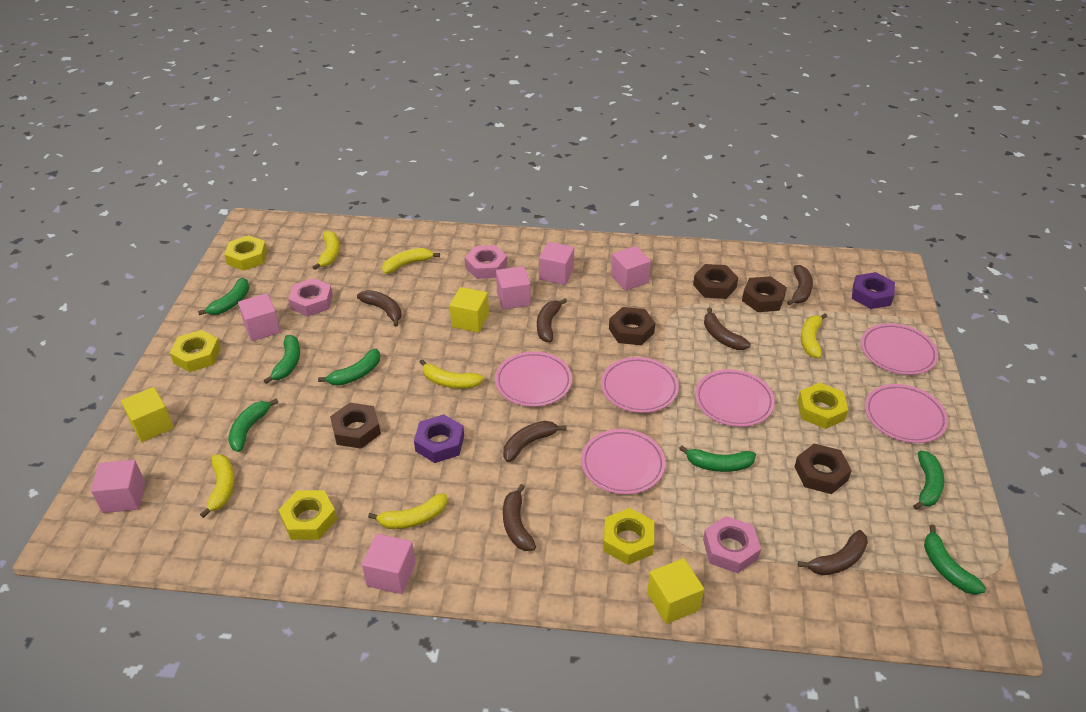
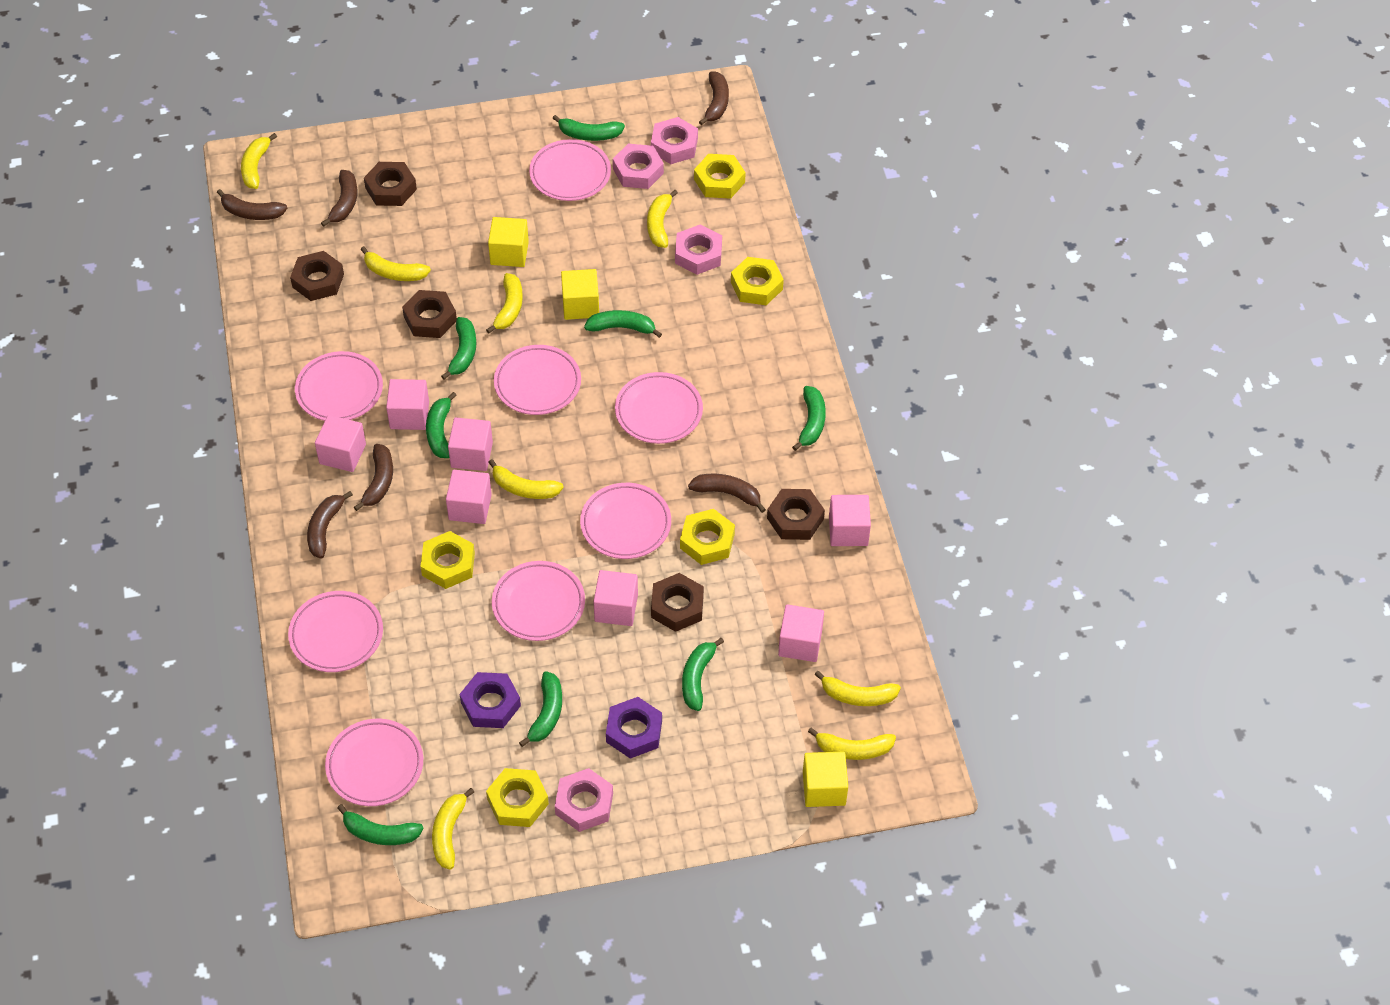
brown banana: [357,290,402,327] [503,421,566,462] [503,484,536,551] [537,299,567,342] [704,308,751,350] [787,265,813,306] [798,530,868,575] = 7 -> [217,189,287,220] [307,491,353,558] [321,170,357,227] [354,444,393,511] [688,474,766,513] [699,72,729,125] = 6
green banana: [198,278,249,315] [228,398,278,452] [264,335,300,384] [318,349,380,386] [679,445,756,472] [913,450,944,510] [924,525,986,595] = 7 -> [337,804,424,845] [426,392,457,458] [441,317,476,380] [519,671,562,747] [553,115,625,141] [584,310,662,338] [682,638,724,711] [792,386,826,451] = 8
pink cube: [91,460,145,513] [238,293,281,341] [362,534,416,594] [496,266,531,310] [539,242,574,285] [611,246,651,291] = 6 -> [315,415,366,472] [386,379,429,430] [446,470,492,524] [448,417,493,471] [593,570,638,626] [778,604,824,662] [829,495,871,546] = 7
pink nut: [288,278,333,317] [465,245,507,279] [703,516,761,573] = 3 -> [555,768,613,832] [613,144,664,189] [651,117,698,164] [675,224,722,275] = 4
pink plate: [495,351,572,407] [581,429,665,495] [601,357,679,413] [695,369,775,427] [861,323,938,375] [865,384,948,443] = 6 -> [288,591,383,672] [295,351,383,421] [325,719,423,806] [492,561,585,641] [494,345,581,415] [529,139,611,201] [580,483,671,559] [615,372,703,444] = 8
yellow banana: [200,454,235,518] [313,231,340,270] [368,493,447,529] [382,248,440,274] [420,359,484,389] [801,313,827,358] = 6 -> [241,133,277,189] [360,246,431,281] [432,788,474,870] [486,273,523,334] [488,459,564,499] [647,190,678,248] [808,728,896,760] [814,671,901,706] = 8

